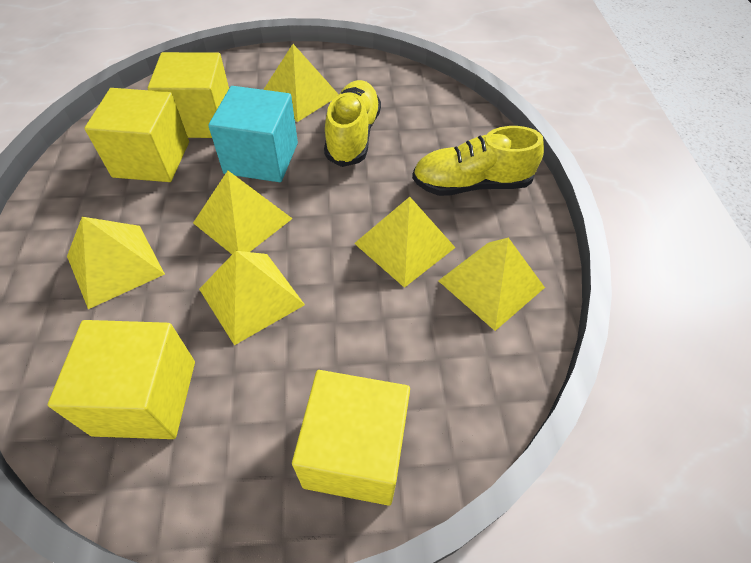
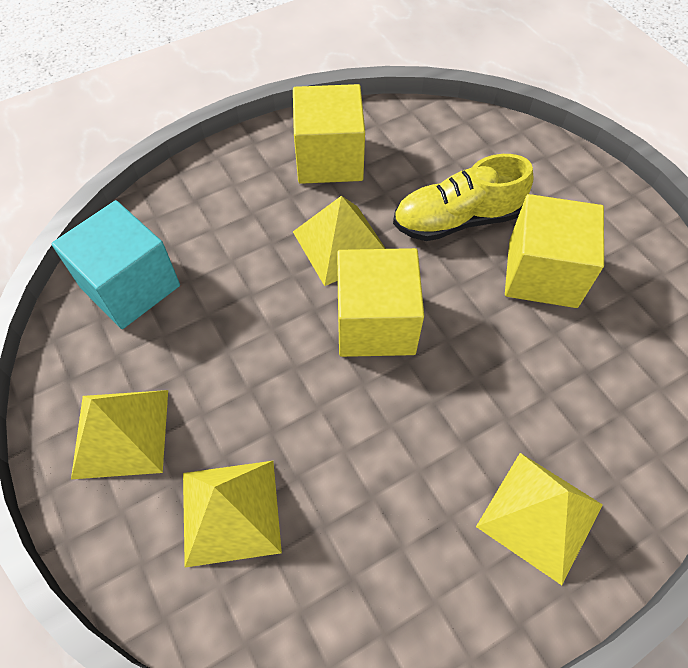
yellow cube: [48,320,195,439] [84,88,189,182] [148,52,229,138] [292,370,410,506] = 4 -> [293,84,365,184] [337,248,424,357] [505,194,604,308] = 3
yellow pyramid: [67,217,165,309] [193,171,293,254] [199,251,305,345] [263,44,339,122] [354,197,456,288] [438,238,545,331] = 6 -> [71,390,168,479] [183,461,282,568] [293,196,386,286] [476,453,603,585] = 4
yellow shoe: [324,80,381,167] [412,126,544,196] = 2 -> [393,154,533,241] = 1

